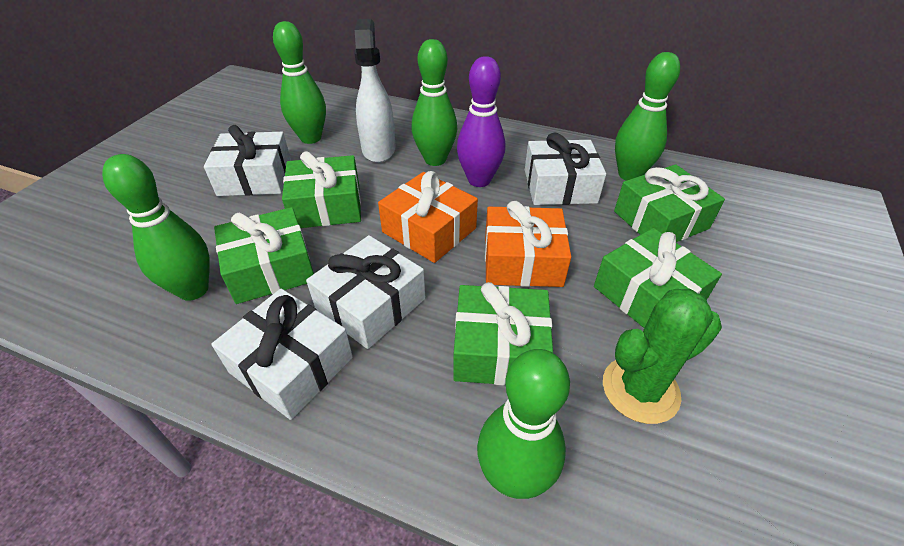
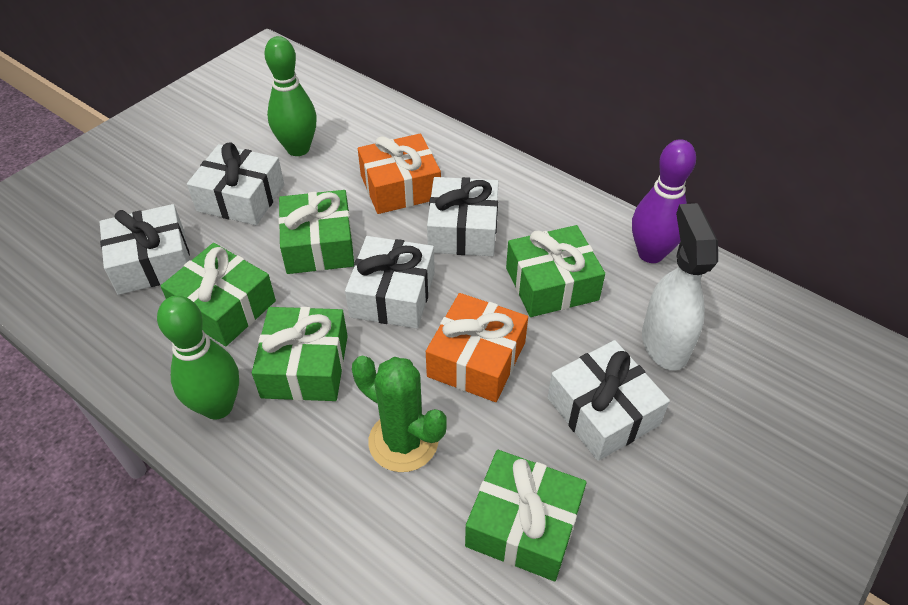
green bowling pin: [102,154,210,301] [273,21,326,144] [412,39,457,166] [477,349,570,499] [615,52,680,181] = 5 -> [157,296,239,420] [264,36,317,156] = 2
white gift: [204,125,291,196] [211,289,353,420] [306,235,425,349] [525,133,606,205] = 4 -> [100,204,190,295] [187,143,284,225] [345,236,435,329] [427,177,499,256] [548,340,670,461] = 5

